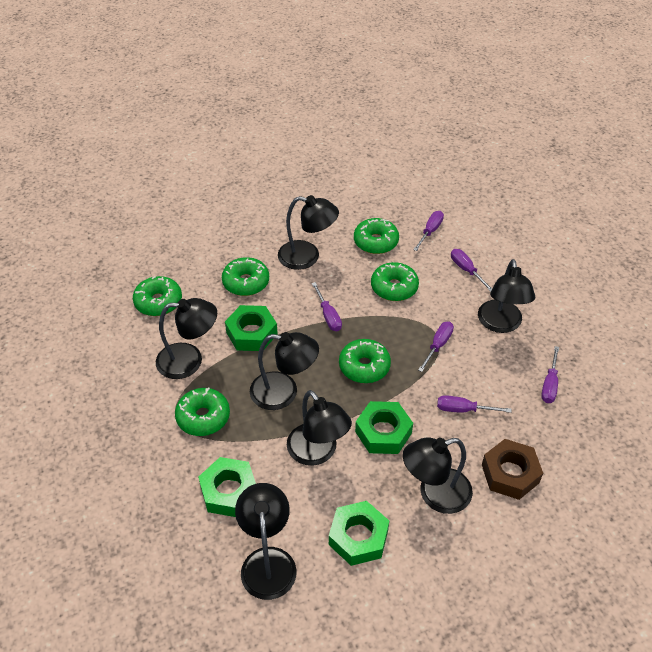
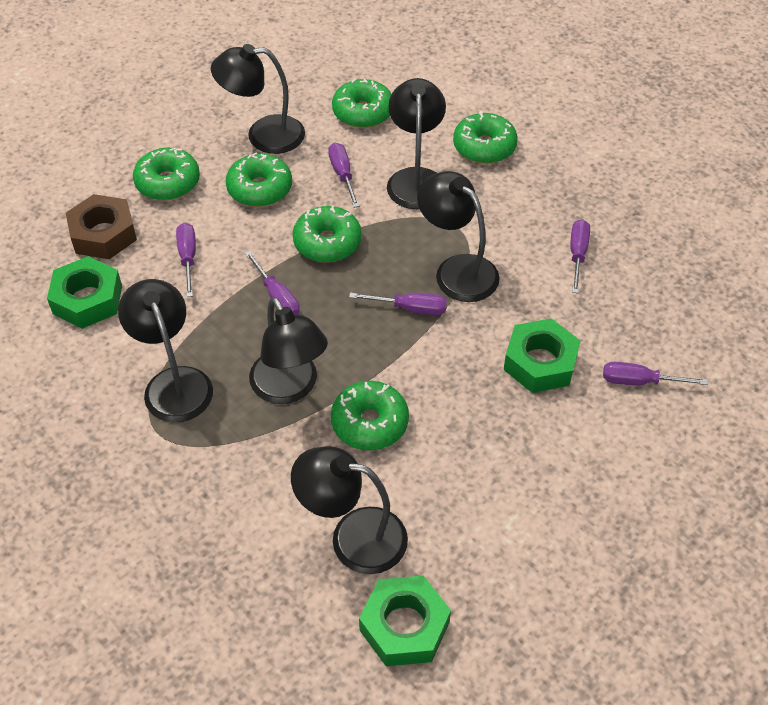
black lamp: [156,298,217,379] [235,483,297,600] [250,332,319,410] [278,195,339,270] [287,390,352,466] [403,437,473,514] [478,259,535,333] = 7 -> [118,279,213,422] [211,44,305,154] [249,297,328,404] [291,446,408,574] [387,78,446,209] [417,171,500,302] = 6
green nut: [198,457,256,517] [225,305,278,351] [329,501,389,566] [355,401,413,454] = 4 -> [47,256,122,329] [359,575,451,666] [504,318,580,393] = 3

